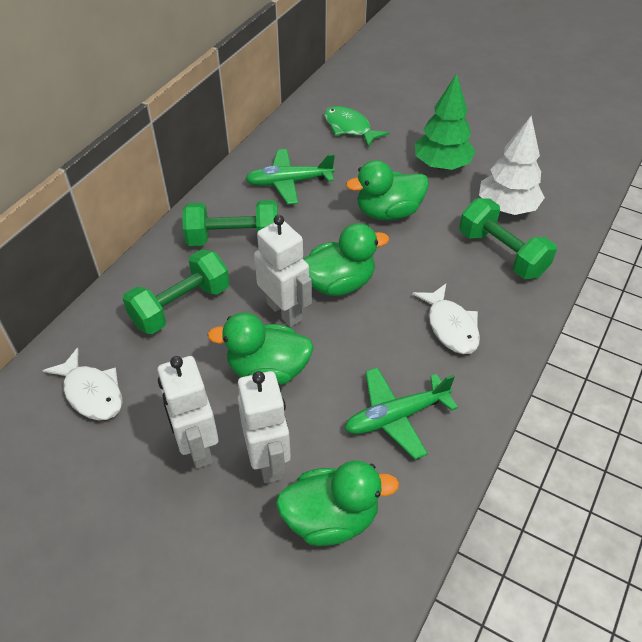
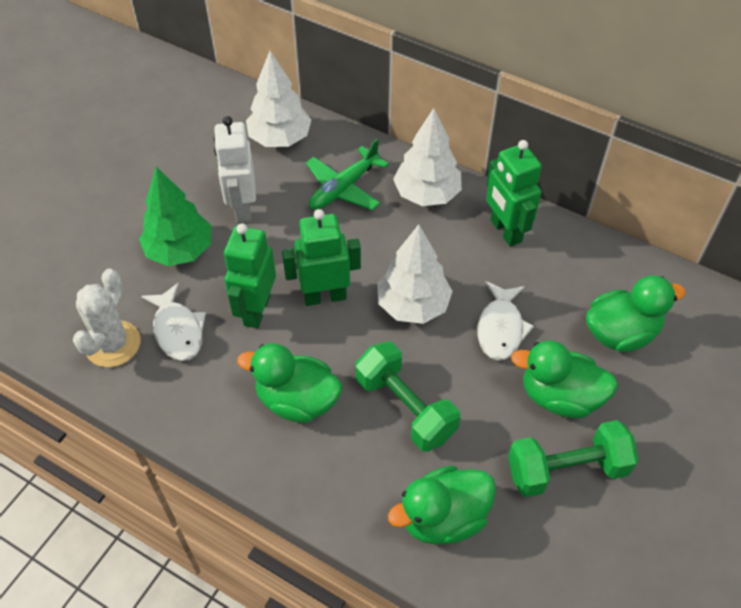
green dumbbell: [123,249,230,334] [182,200,278,246] [459,198,557,279] = 3 -> [356,342,460,452] [508,420,639,497] = 2
green fish: [324,106,389,147] = 1 -> none = 0
green plane: [245,149,335,204] [345,367,458,459] = 2 -> [306,139,389,210] = 1
green robot: none = 0 -> [224,223,276,328] [282,209,361,306] [486,140,542,247] = 3
white cactus: none = 0 -> [73,269,141,367] = 1
white robot: [157,356,219,469] [238,371,291,483] [254,215,312,327] = 3 -> [214,116,256,223] = 1
white tree: [479,116,545,215] = 1 -> [246,51,312,147] [377,224,453,324] [393,108,462,206] = 3

